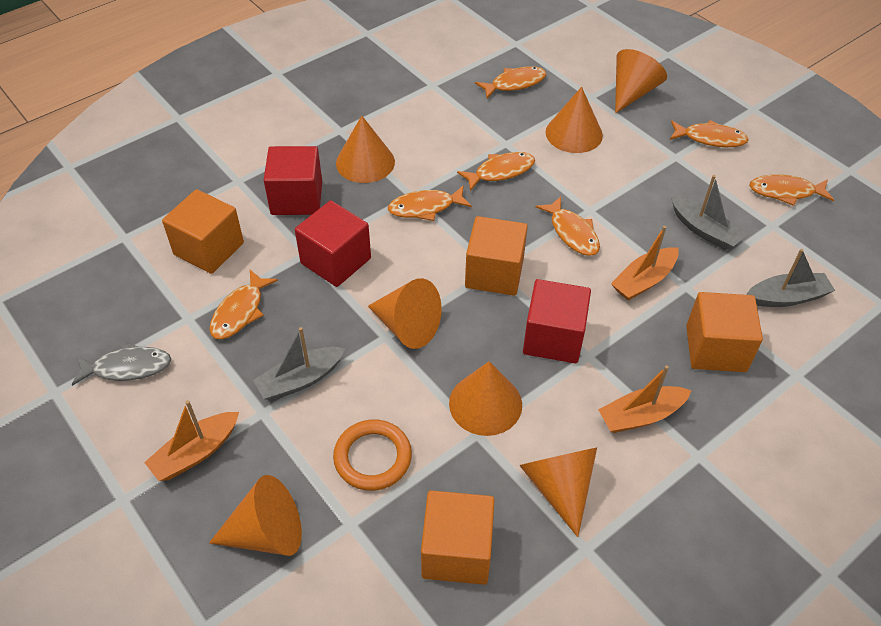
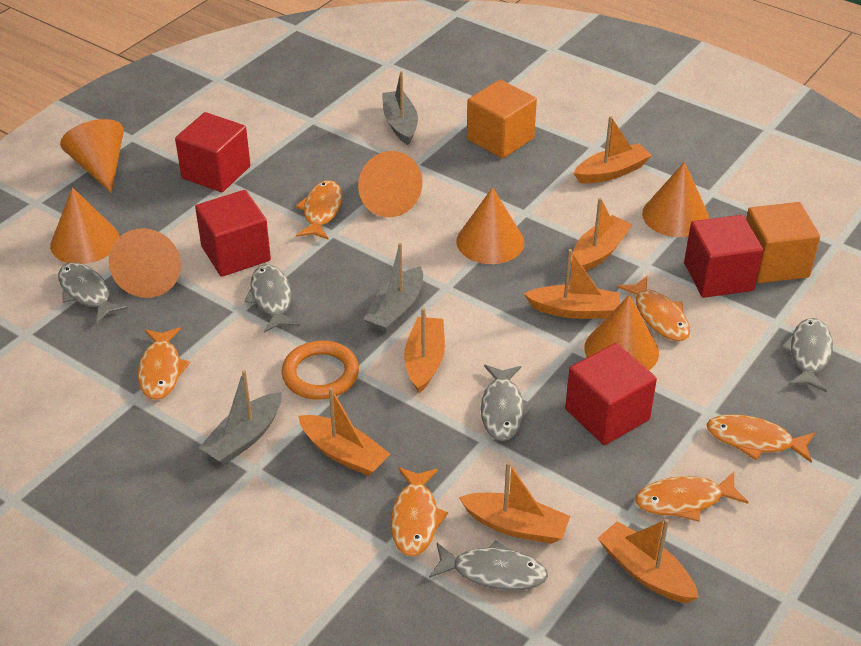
grey fish: [71,342,171,386] = 1 -> [58,262,128,324] [244,264,299,333] [429,540,548,591] [481,365,533,441] [781,318,833,392] = 5
orange boat: [144,400,239,481] [598,365,692,433] [611,226,679,301] = 3 -> [298,387,390,476] [404,308,445,393] [459,462,570,544] [524,249,620,319] [571,198,633,271] [574,116,652,184] [598,519,699,603] = 7
orange cube: [162,189,244,274] [421,490,495,585] [465,216,528,296] [686,292,763,372] = 4 -> [467,80,537,159] [746,202,820,283] = 2
orange fish: [209,270,278,339] [388,185,472,221] [457,152,535,191] [475,66,546,98] [536,196,600,256] [670,120,749,147] [749,174,834,206] = 7 -> [138,327,190,400] [296,180,342,240] [391,467,448,556] [618,276,690,341] [635,472,748,522] [706,414,815,463] = 6
red cube: [264,146,322,215] [295,200,371,287] [523,279,591,364] = 3 -> [175,112,250,192] [195,190,271,277] [565,343,657,445] [684,215,763,298] = 4

